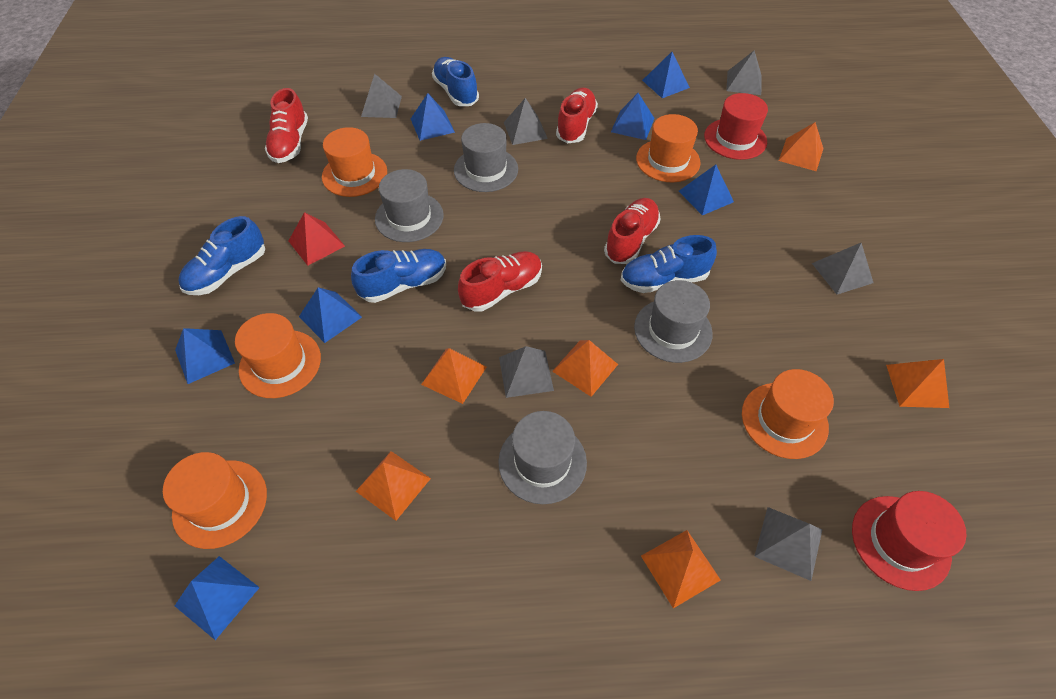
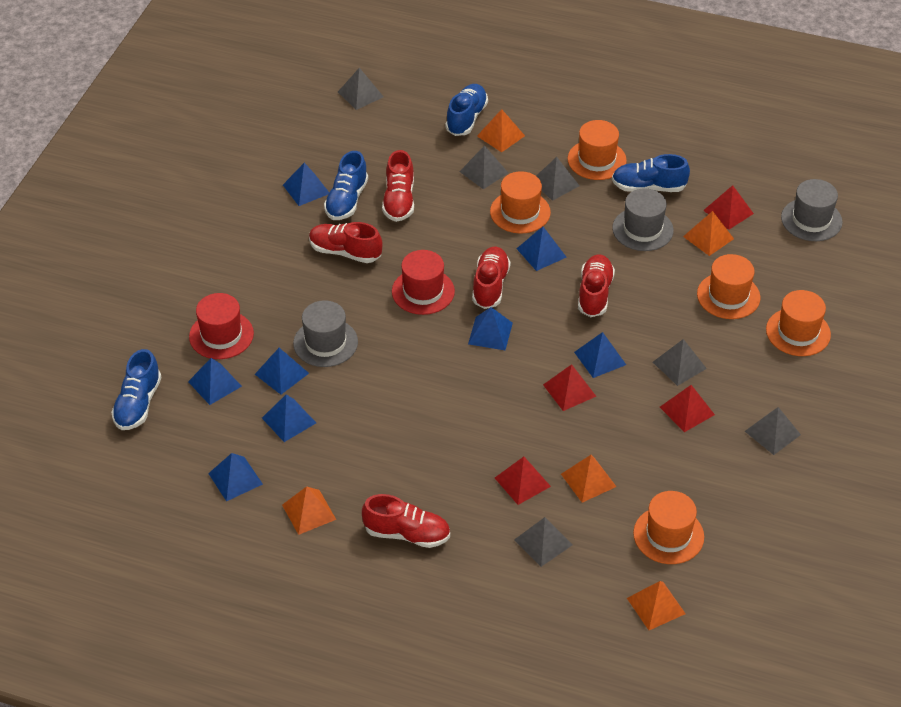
blue pyramid: [175,328,235,384] [175,556,260,640] [299,287,362,343] [411,93,455,141] [611,93,655,140] [642,52,690,98] [679,165,734,215] = 7 -> [188,358,242,405] [208,453,263,501] [255,348,309,395] [262,394,316,442] [283,163,329,206] [468,307,513,350] [516,227,567,271] [574,332,626,378] = 8
grey hat: [375,169,444,242] [454,123,518,192] [498,411,587,504] [634,280,713,363] = 4 -> [293,300,358,367] [612,188,674,251] [781,179,843,241] = 3
orange pyramid: [356,451,431,521] [421,348,486,404] [552,340,618,397] [641,530,721,608] [779,122,824,171] [886,359,949,408] = 6 -> [282,486,336,535] [477,109,525,152] [561,455,617,503] [627,581,686,630] [683,211,734,256] = 5
red pyramid: [289,212,345,266] = 1 -> [495,457,551,505] [543,364,597,411] [660,385,715,432] [703,185,754,230] = 4
red shoe: [265,88,308,163] [458,251,542,312] [556,88,598,144] [604,198,661,264] = 4 -> [309,222,383,263] [362,494,450,548] [382,150,414,222] [472,246,510,309] [578,254,615,317] = 5

